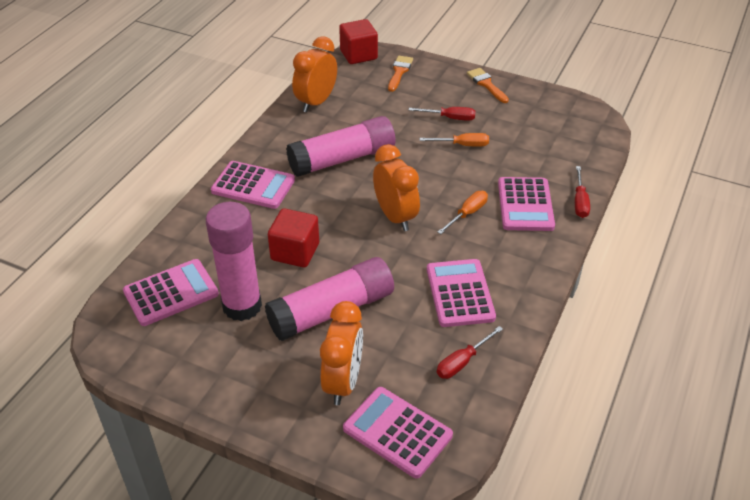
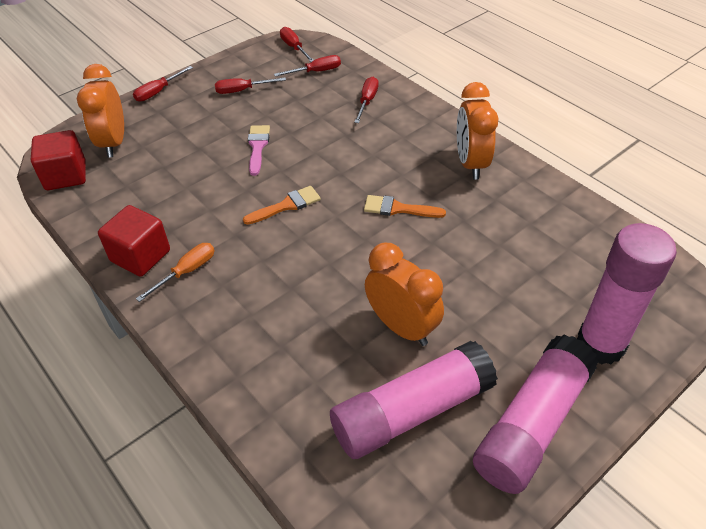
orange screwdriver: [420,133,489,147] [437,191,488,234] = 2 -> [136,243,215,302] = 1
pink brush: none = 0 -> [248,125,270,176] = 1
pink calculator: [123,259,219,326] [211,161,295,209] [343,387,453,478] [427,259,496,327] [498,177,555,231] = 5 -> none = 0
red screwdriver: [409,107,476,121] [437,326,503,379] [575,166,590,218] = 3 -> [133,66,193,102] [215,78,286,94] [274,55,341,77] [280,27,314,62] [354,77,378,123] = 5

